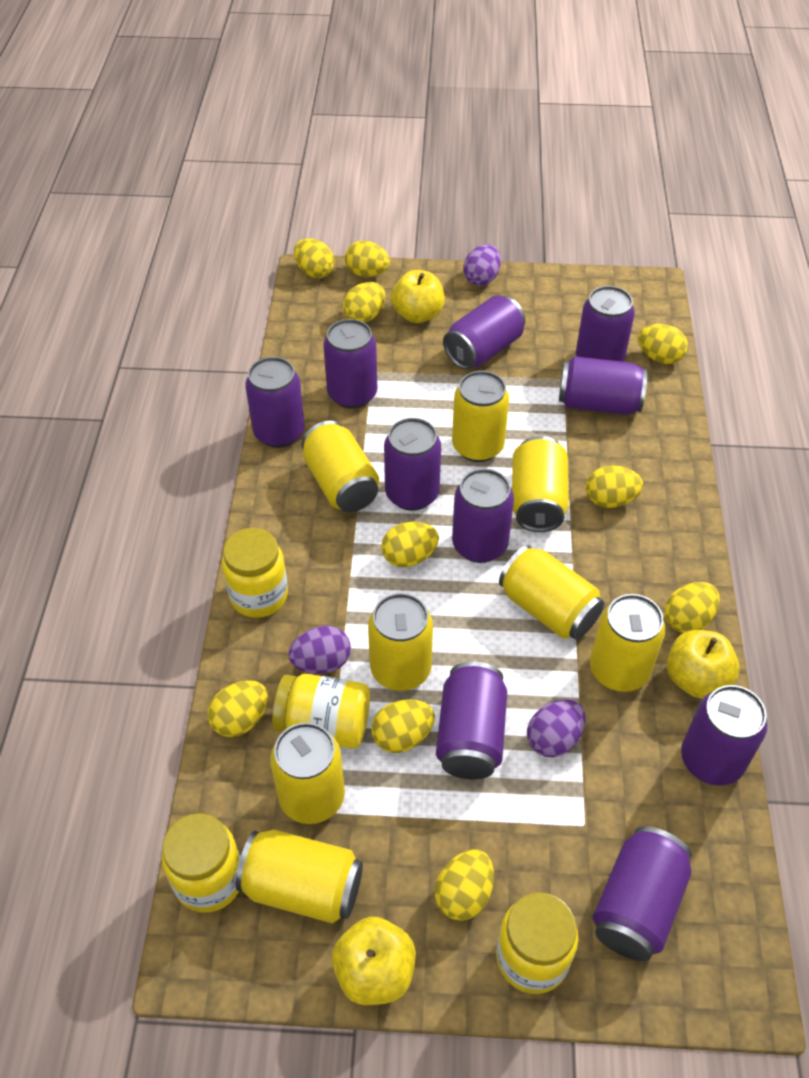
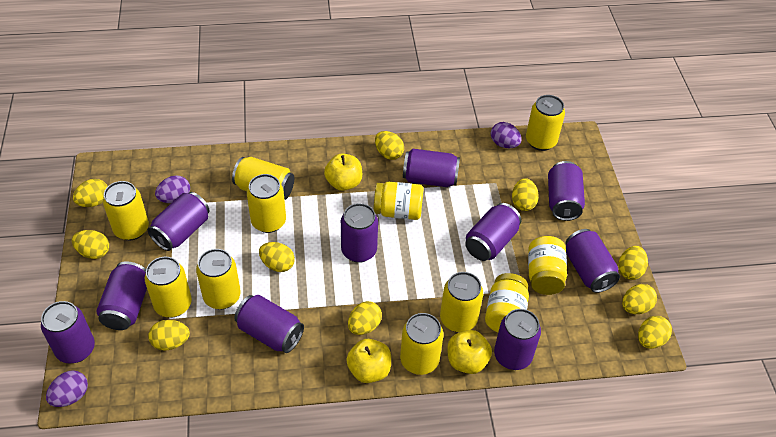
yellow jar: [162,813,241,913] [222,528,288,618] [272,674,370,749] [496,892,578,994] = 4 -> [373,182,423,220] [485,273,529,332] [528,236,567,295] = 3

